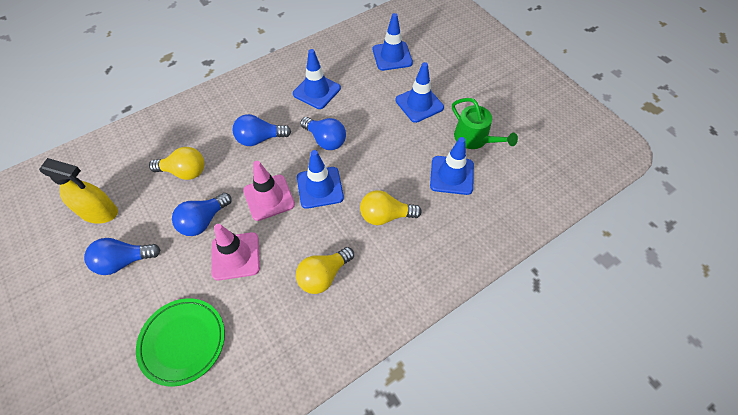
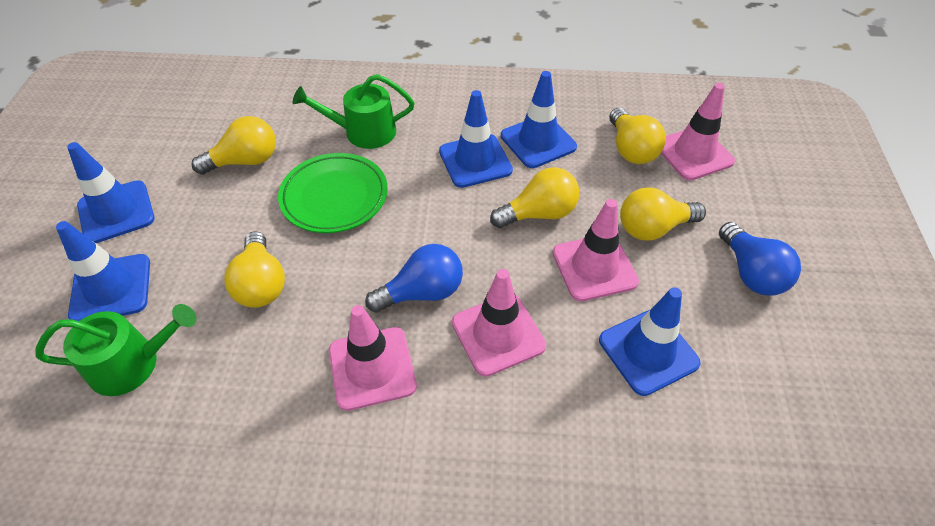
blue light bulb: [84,238,160,275] [172,193,232,236] [232,114,291,146] [300,117,346,150] = 4 -> [365,244,463,313] [719,222,801,296] = 2
green watering can: [452,98,518,149] = 1 -> [35,304,197,396] [293,74,414,149] = 2
pink traffic cone: [211,224,260,281] [243,161,295,221] = 2 -> [329,305,417,411] [452,269,546,377] [552,199,639,301] [661,83,735,180] = 4
yellow light bulb: [149,147,205,180] [296,247,354,294] [360,190,422,225] = 3 -> [192,116,276,175] [224,231,285,308] [490,167,579,228] [609,108,666,164] [620,187,706,241] = 5
yellow spray bottle: [39,158,118,224] = 1 -> none = 0

